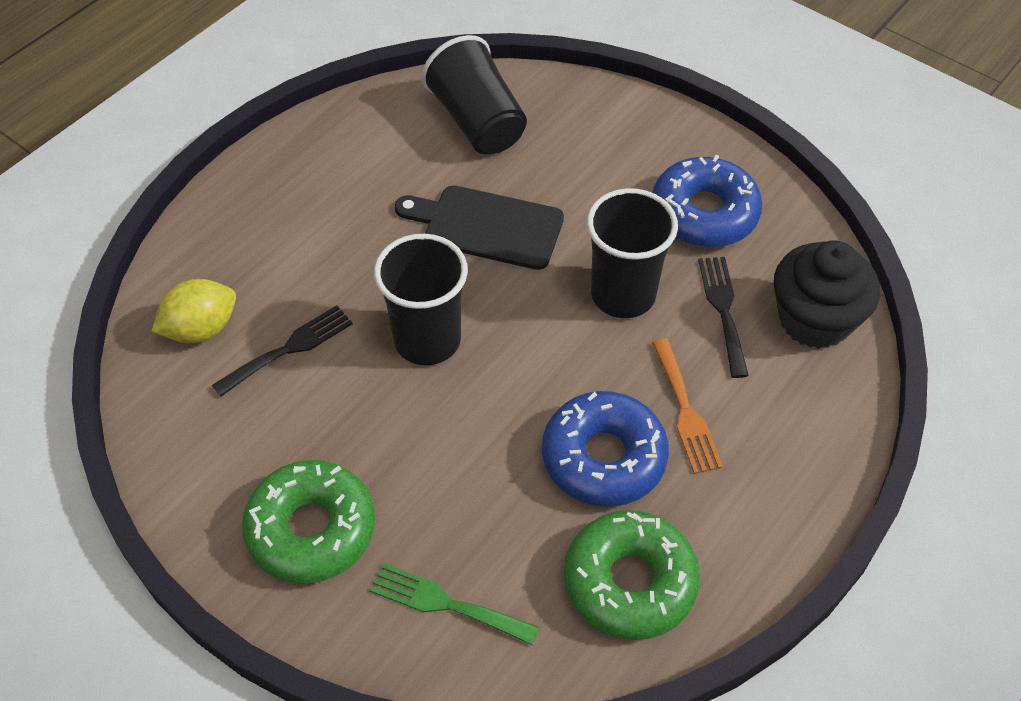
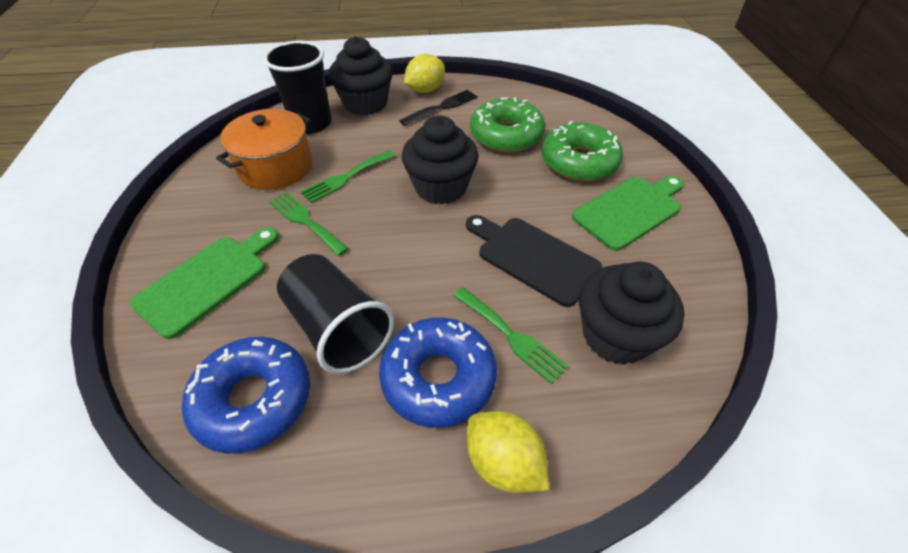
black cup: [374,234,468,365] [422,35,527,154] [587,188,678,318] = 3 -> [263,40,332,134] [277,254,394,374] = 2
black cupcake: [774,240,880,349] = 1 -> [329,36,393,115] [402,115,479,204] [579,262,684,365] = 3
black fork: [212,305,353,397] [698,257,749,378] = 2 -> [399,90,478,126] = 1
green cutting board: none = 0 -> [130,227,279,339] [572,175,684,251] = 2
green fork: [370,563,539,645] = 1 -> [269,192,349,256] [300,150,395,203] [453,287,569,384] = 3
orange fork: [652,339,723,474] = 1 -> none = 0
orange pot: none = 0 -> [216,109,312,190] = 1
yellow lemon: [151,279,236,343] = 1 -> [404,54,445,93] [467,411,549,493] = 2

